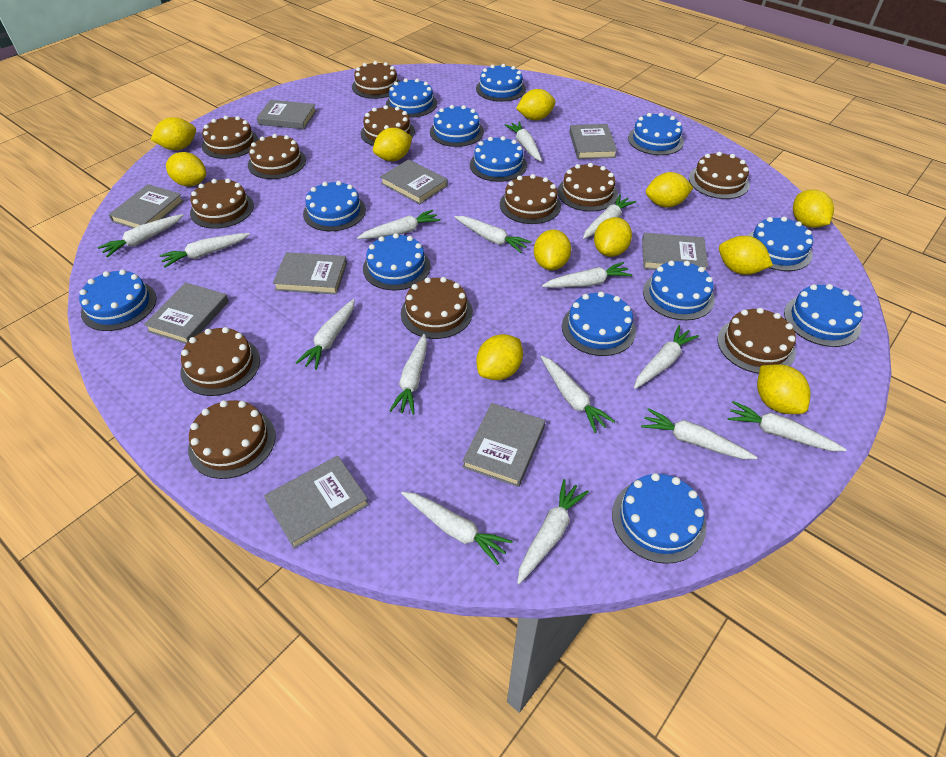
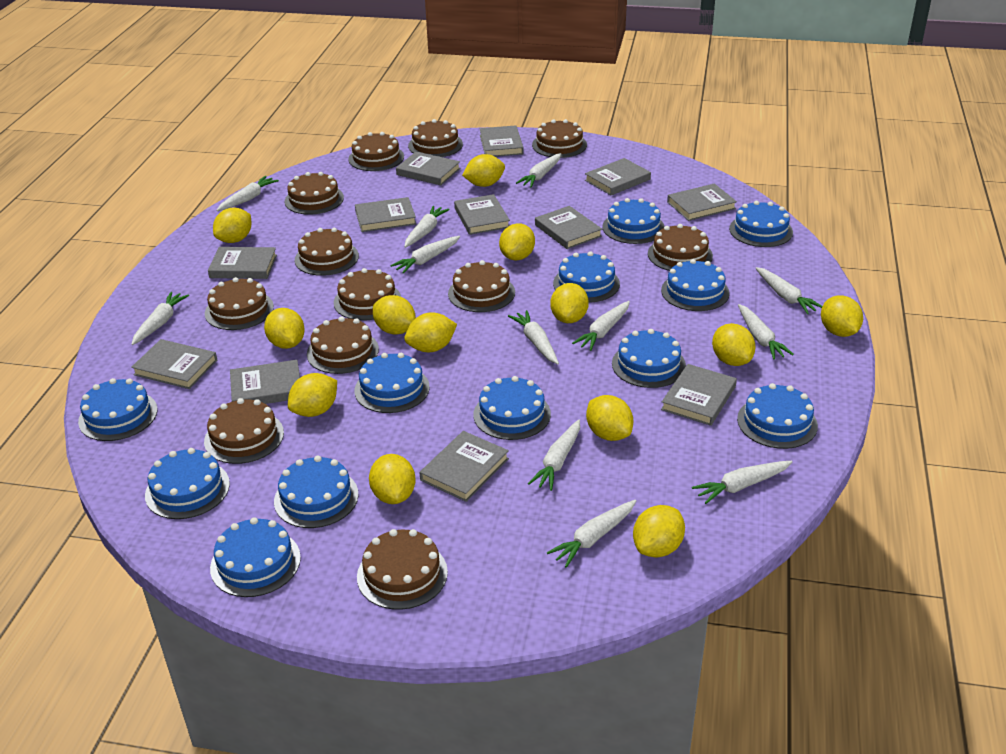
blue cake: [79,269,157,331] [303,181,366,231] [363,233,431,290] [386,79,437,118] [430,105,484,147] [470,136,527,182] [476,64,526,102] [562,291,636,356] [612,473,706,564] [628,113,684,155] [643,260,715,320] [747,217,813,271] [784,284,863,347] = 13 -> [78,378,158,441] [145,448,230,519] [210,517,301,597] [274,456,359,528] [354,353,430,413] [473,376,551,440] [553,251,620,303] [602,198,665,244] [612,329,686,388] [661,259,730,311] [729,201,793,247] [737,383,818,449] = 12
grey book: [109,184,184,228] [144,282,229,344] [257,100,316,129] [264,456,369,549] [273,252,347,295] [380,159,448,204] [462,403,545,487] [569,124,617,159] [642,233,708,271] = 9 -> [131,339,217,389] [208,247,277,279] [230,360,300,404] [355,197,416,232] [396,151,460,185] [419,431,509,502] [454,194,510,235] [480,125,524,157] [535,206,602,249] [585,158,651,195] [661,364,737,426] [667,183,737,221] = 12
white carrot: [98,214,184,258] [159,233,250,268] [296,299,355,370] [357,210,441,239] [389,334,427,415] [401,492,513,565] [455,216,531,253] [505,122,542,161] [517,479,589,584] [541,356,615,433] [542,262,632,288] [583,195,636,239] [634,325,699,389] [641,408,758,459] [728,401,847,451] = 15 -> [131,292,189,345] [216,176,279,211] [390,236,460,274] [404,206,450,248] [508,310,559,364] [516,153,561,187] [528,420,580,491] [547,500,636,568] [572,301,630,351] [692,461,792,504] [738,304,794,360] [756,267,822,314] = 12
yellow lemon: [150,117,196,150] [166,152,206,186] [373,128,412,161] [476,334,523,380] [516,89,555,120] [534,230,571,270] [594,217,632,257] [646,172,693,207] [719,236,773,275] [757,364,811,414] [793,190,834,228] = 11 -> [213,208,251,243] [264,308,305,349] [288,373,337,417] [369,454,416,504] [373,295,416,334] [404,312,457,352] [462,154,505,187] [499,223,535,260] [550,283,589,323] [586,395,633,441] [633,505,685,557] [712,323,756,366] [821,295,863,337] = 13

